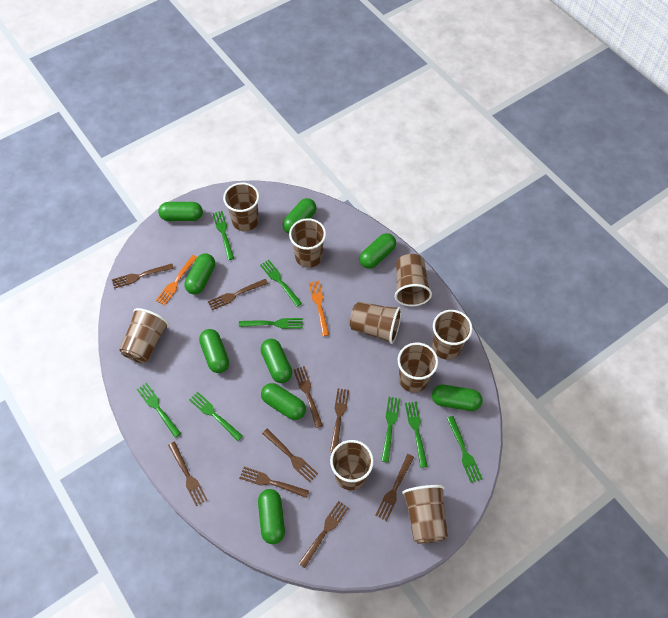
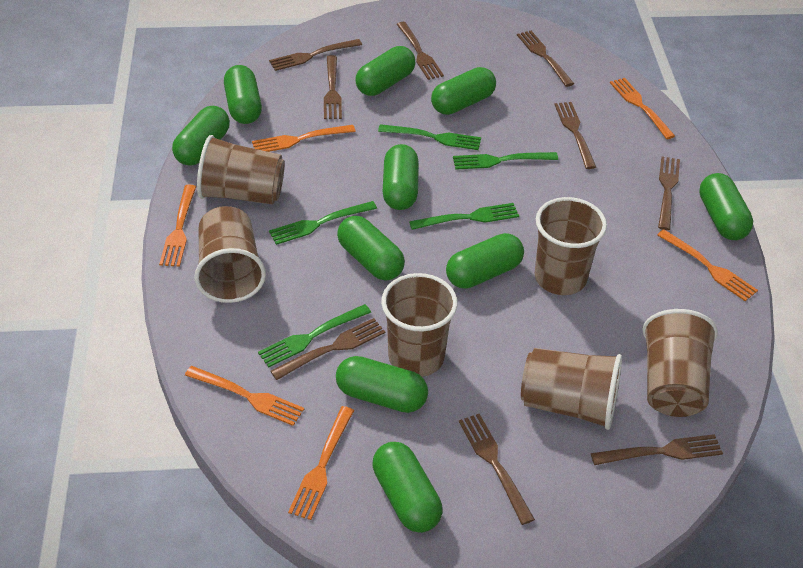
brown cup: [119,308,169,363] [223,183,259,231] [289,218,326,268] [330,440,374,490] [350,301,402,344] [395,254,432,306] [398,342,438,393] [402,485,448,544] [432,310,473,360] = 9 -> [194,206,266,303] [197,135,285,205] [381,273,457,377] [521,348,622,430] [535,197,607,295] [643,309,718,417] = 6
green capsule: [158,202,203,221] [184,253,215,295] [199,329,229,373] [258,489,285,544] [261,339,292,383] [261,383,306,420] [283,198,317,234] [360,233,396,269] [432,385,482,411] = 9 -> [172,106,230,166] [224,65,262,124] [336,356,428,413] [337,216,405,281] [356,46,415,96] [372,442,442,533] [383,144,419,210] [431,67,496,115] [446,233,524,289] [699,173,753,240] = 10
green fork: [137,383,181,438] [189,392,243,441] [212,211,234,260] [239,318,303,329] [260,260,302,307] [381,397,400,463] [405,401,428,468] [447,416,482,483] = 8 -> [258,304,371,367] [269,201,377,245] [378,124,481,150] [409,203,519,230] [453,152,558,170] = 5
orange fork: [156,255,197,305] [309,281,329,336] = 2 -> [159,185,196,267] [185,366,304,426] [252,125,356,152] [288,406,354,520] [610,78,675,139] [657,229,758,301] = 6

